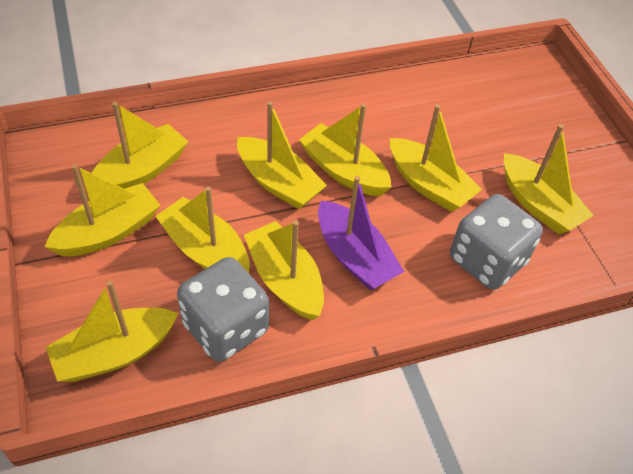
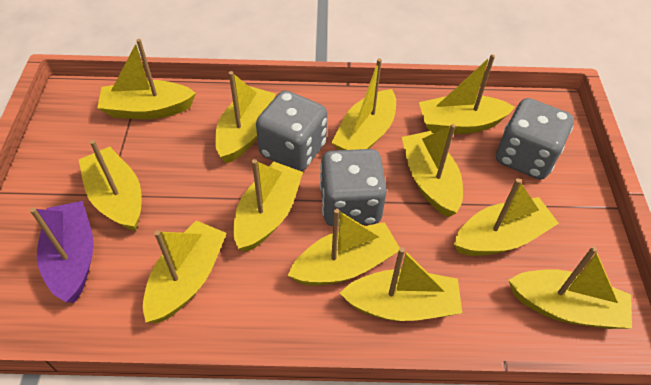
grey dice: [177,257,269,362] [450,194,543,290] = 2 -> [256,90,327,171] [320,149,387,226] [496,98,574,180] = 3
yellow boat: [45,164,161,256] [45,280,178,382] [92,102,189,189] [155,187,250,273] [237,101,327,209] [244,221,324,320] [299,103,392,196] [390,104,482,212] [504,124,594,234] = 9 -> [79,140,141,231] [97,39,196,119] [143,220,227,323] [215,71,276,163] [233,159,303,252] [287,209,400,286] [332,58,396,150] [340,247,462,321] [402,124,463,217] [419,54,515,134] [454,178,559,256] [509,246,632,329] = 12

